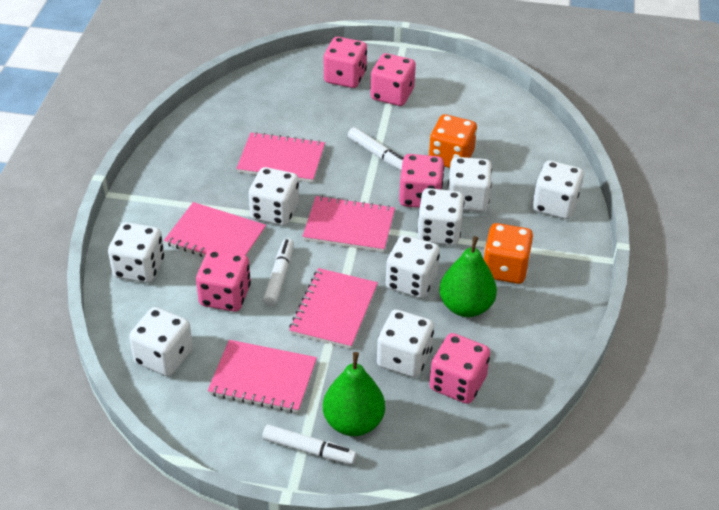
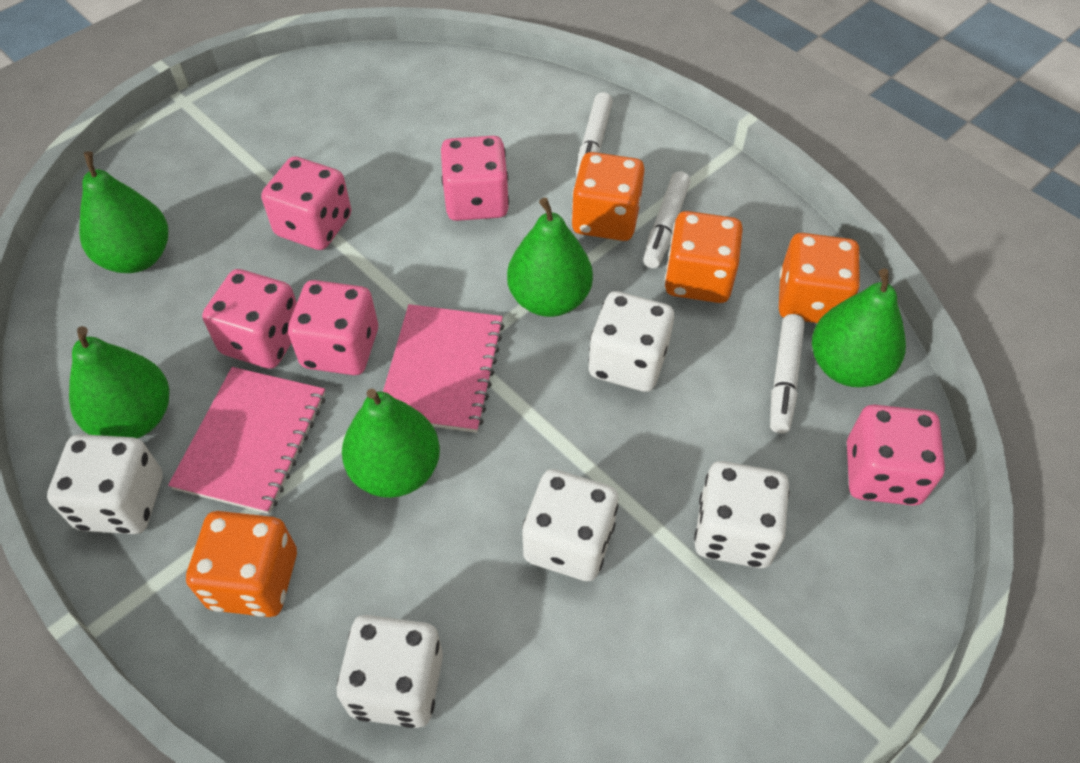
green pear: [323,352,385,436] [439,236,497,317] = 2 -> [69,326,169,438] [79,151,168,273] [342,389,440,498] [507,197,593,317] [812,269,906,387] = 5
orange dice: [429,114,477,168] [484,223,533,284] = 2 -> [186,511,297,617] [571,152,645,241] [665,211,743,303] [779,233,860,323] = 4
pink notebook: [164,202,266,257] [208,340,317,413] [236,132,325,182] [289,268,378,349] [302,196,395,252] = 5 -> [168,367,325,514] [383,304,504,433] = 2
white dice: [108,222,164,283] [129,307,193,376] [248,167,299,226] [377,309,434,378] [386,235,440,298] [417,188,465,246] [448,157,492,212] [533,161,584,219] = 8 -> [47,434,163,534] [337,615,443,728] [522,469,618,581] [588,291,674,392] [694,461,789,568] = 5

